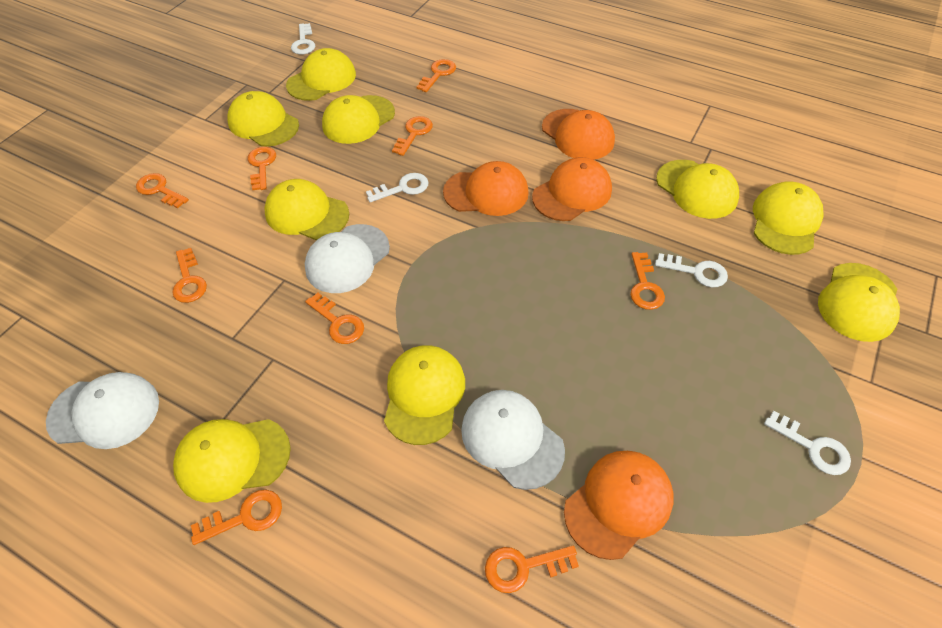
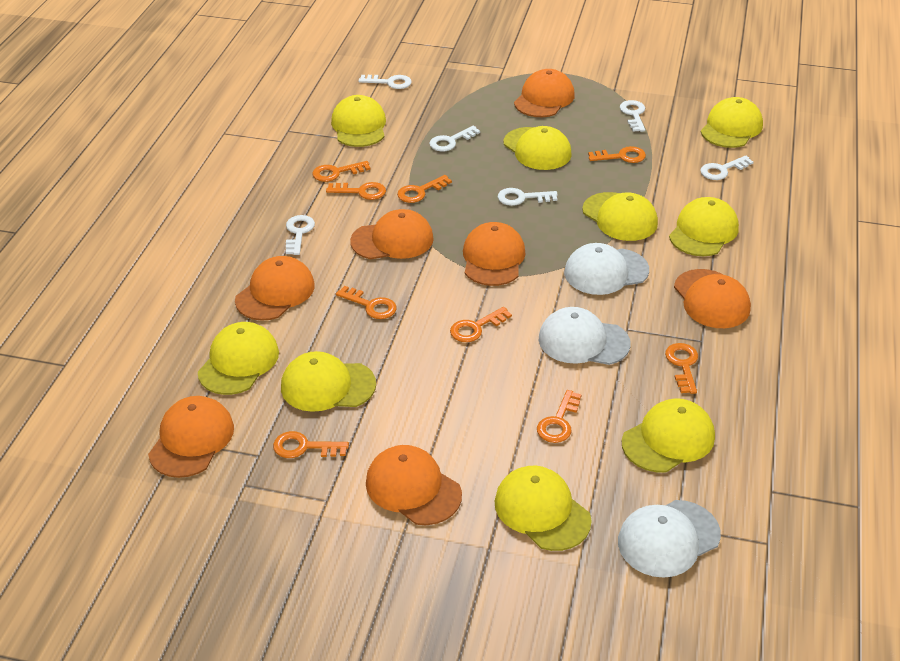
orange cap: [443,161,529,216] [532,157,612,221] [542,109,615,160] [564,451,674,560] = 4 -> [148,396,234,478] [235,256,315,321] [350,209,434,259] [366,445,462,525] [463,222,525,286] [514,69,575,117] [674,269,751,328] = 7
white key: [291,23,315,54] [366,173,429,202] [655,253,728,287] [764,411,851,475] = 4 -> [286,215,315,255] [359,75,412,89] [429,126,480,151] [498,188,558,206] [620,100,645,132] [700,155,753,180] = 6

